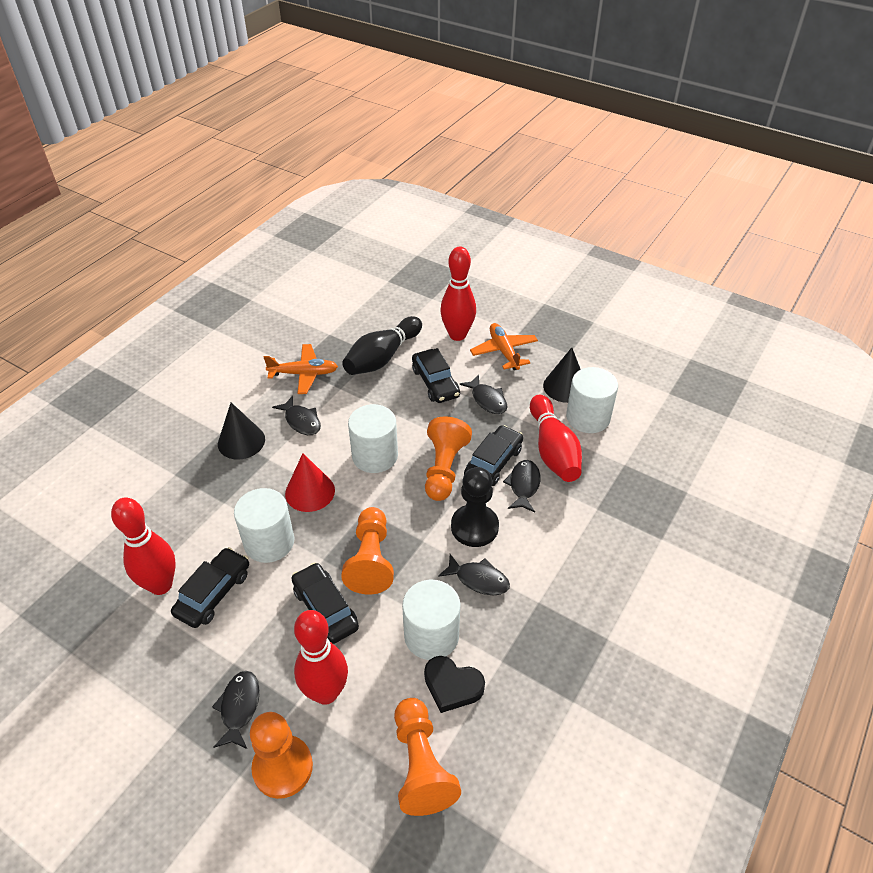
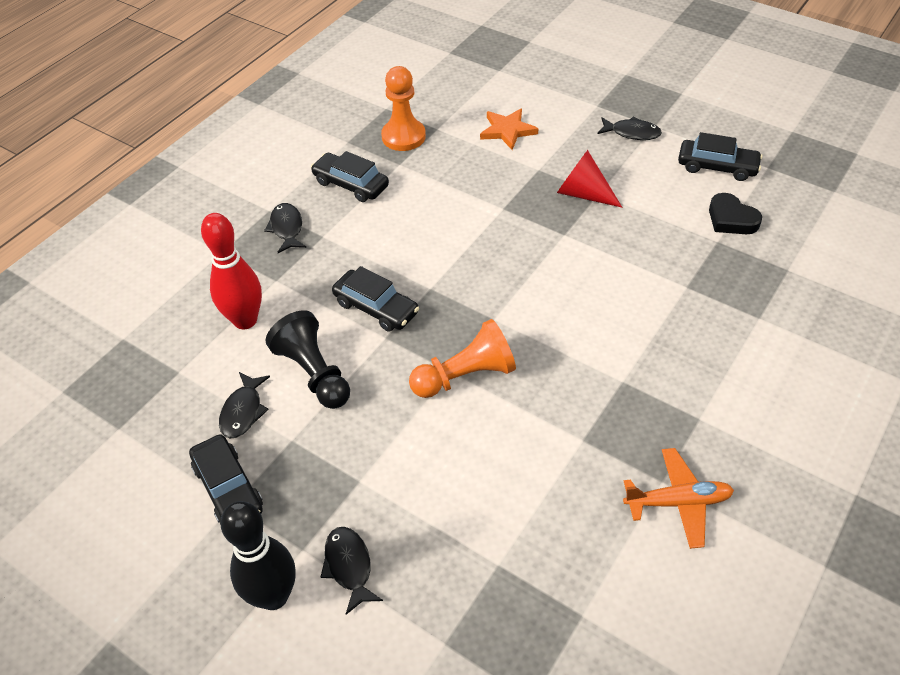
black cone: [218,403,265,460] [543,347,581,403] = 2 -> none = 0
black fish: [212,671,260,749] [272,396,321,435] [438,554,510,595] [459,375,508,414] [503,460,540,512] = 5 -> [219,372,270,439] [264,203,306,253] [321,527,383,615] [598,116,662,140] = 4
orange pawn: [250,712,313,799] [341,507,394,594] [394,698,461,816] [425,417,472,501] = 4 -> [381,66,426,151] [409,319,516,398] = 2
orange plane: [264,344,338,394] [470,323,538,370] = 2 -> [623,448,734,549] = 1
orange star: none = 0 -> [480,109,538,150] = 1
red bowling pin: [111,498,176,595] [294,610,348,705] [440,247,476,341] [530,395,582,482] = 4 -> [201,213,262,329] = 1
white cylinder: [234,488,295,563] [348,404,398,473] [402,579,460,660] [566,367,618,433] = 4 -> none = 0

